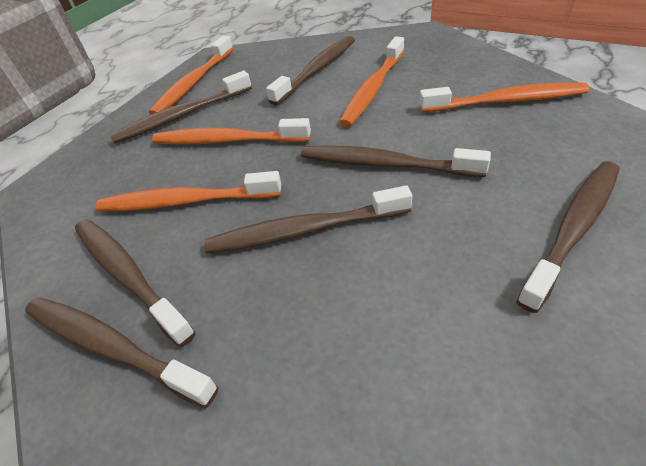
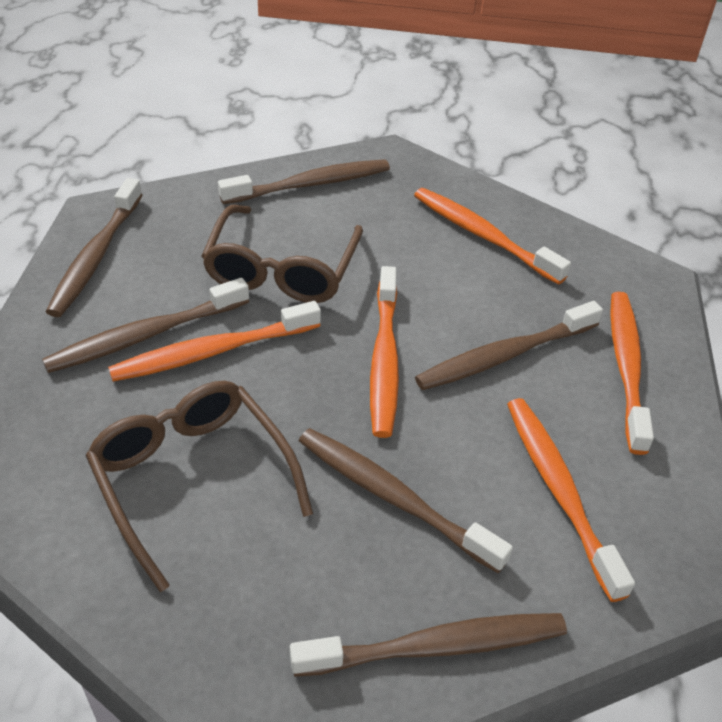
brown glasses: none = 0 -> [85,381,313,592] [202,205,363,303] = 2
brown toothbrush: [25,297,218,408] [75,219,196,347] [109,71,252,144] [204,185,412,254] [266,36,355,106] [301,145,491,177] [516,161,620,313] = 7 -> [42,277,249,373] [45,178,143,317] [218,159,390,204] [290,613,567,677] [299,428,513,573] [415,301,603,390] = 6

